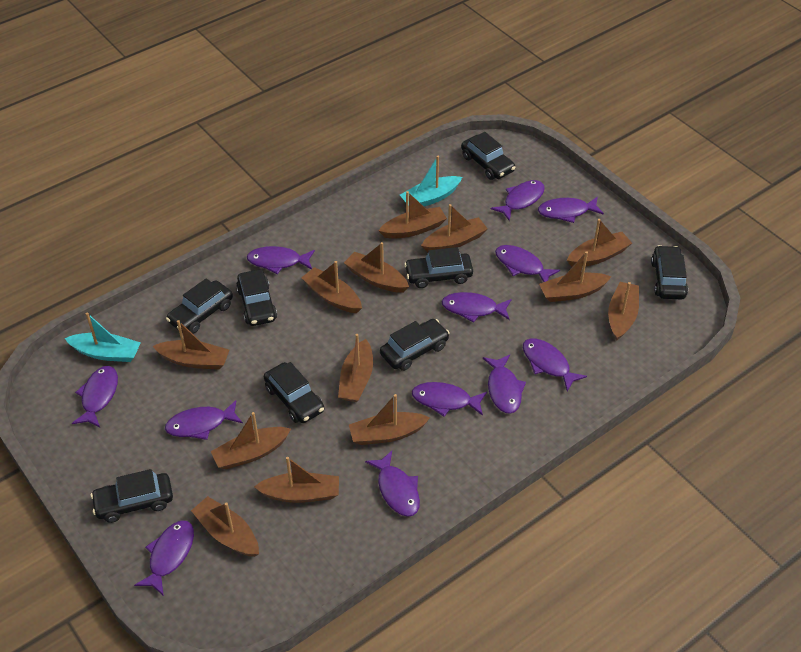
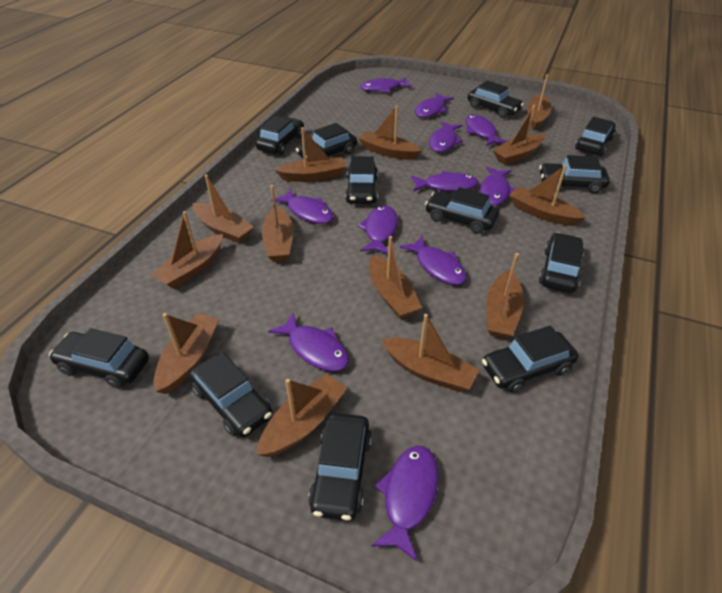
black car: [91,469,173,523] [166,278,233,334] [236,269,277,326] [264,362,324,423] [380,319,450,371] [404,247,473,288] [461,132,516,180] [651,245,688,299] = 8 -> [49,328,149,389] [189,353,273,437] [256,116,304,155] [296,123,357,159] [308,413,372,521] [345,156,378,204] [425,187,499,234] [468,80,524,118] [482,326,578,393] [539,155,610,193] [539,232,584,293] [575,117,616,156] = 12
purple fish: [72,366,118,427] [134,520,194,596] [165,400,243,440] [247,246,315,274] [365,451,420,517] [412,382,487,417] [441,292,512,323] [483,355,526,414] [491,180,545,221] [495,245,560,282] [523,338,587,391] [538,196,604,223] = 12 -> [268,313,349,372] [271,188,333,224] [358,205,398,254] [360,77,412,92] [371,446,439,562] [400,235,467,285] [411,171,479,192] [415,93,454,118] [429,121,463,152] [466,115,507,146] [480,166,515,206] = 11
turquoise boat: [65,312,141,362] [400,156,462,206] = 2 -> none = 0

